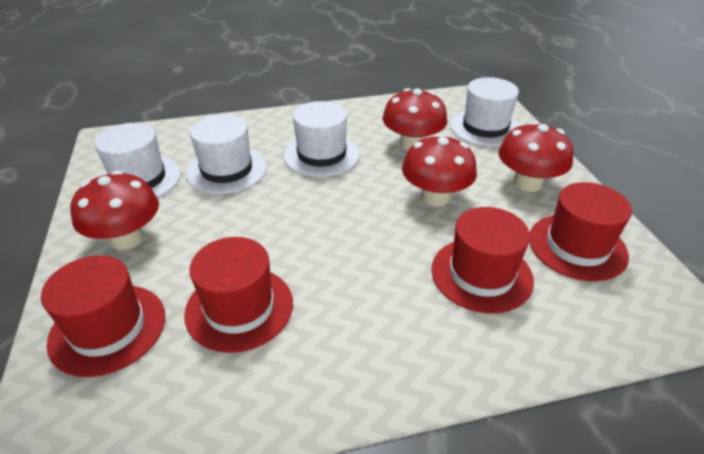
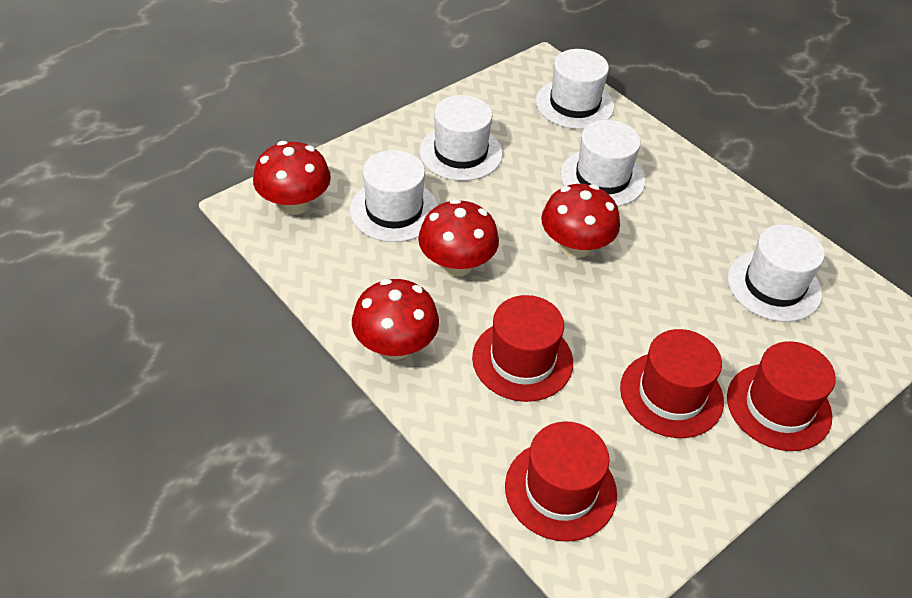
white hat: [94,123,181,198] [186,115,267,194] [284,101,360,177] [450,77,521,147] = 4 -> [350,150,438,242] [419,95,503,181] [536,49,614,129] [560,120,645,206] [727,224,825,322] = 5

